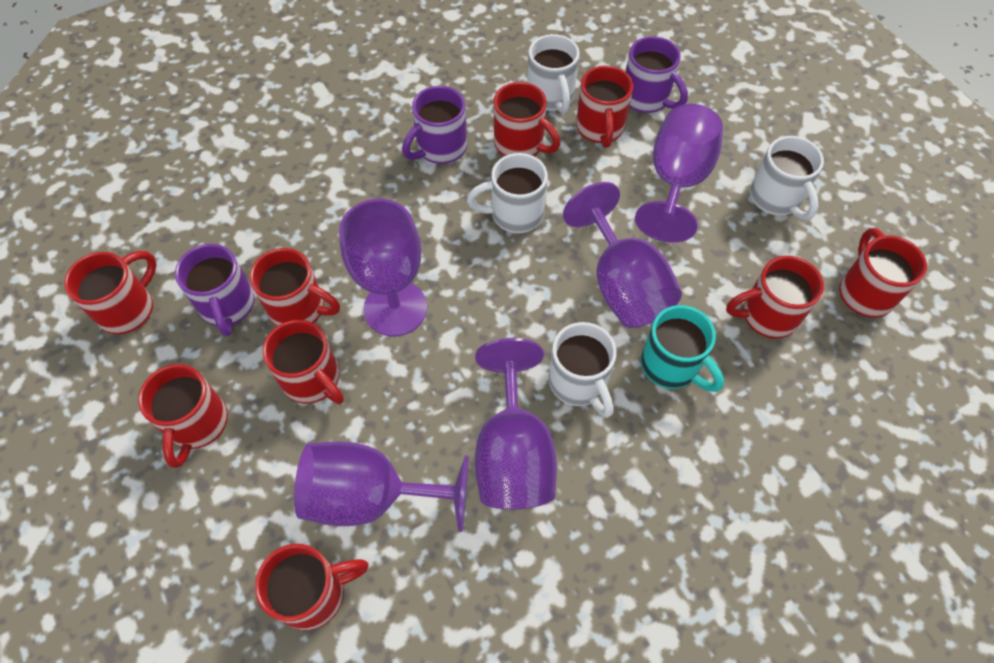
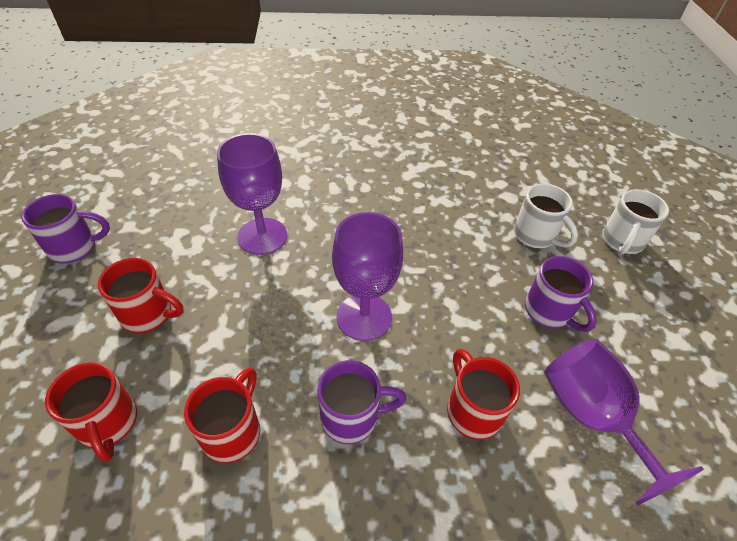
purple goblet: [294,441,469,532] [339,199,427,336] [475,338,557,509] [563,182,682,328] [635,104,723,243] = 5 -> [217,133,287,255] [332,212,403,341] [544,339,704,506] = 3
red mug: [64,251,157,334] [138,364,228,468] [250,248,340,326] [255,544,369,630] [262,320,344,404] [494,82,560,156] [576,66,633,148] [726,256,824,338] [839,228,927,318] = 9 -> [45,362,137,462] [98,258,184,333] [184,368,260,463] [447,349,520,440] = 4
turquoise mug: [641,305,724,392] = 1 -> none = 0
white mug: [467,153,548,233] [528,34,579,114] [548,322,617,418] [750,136,824,220] = 4 -> [514,184,578,248] [602,189,669,254] = 2

